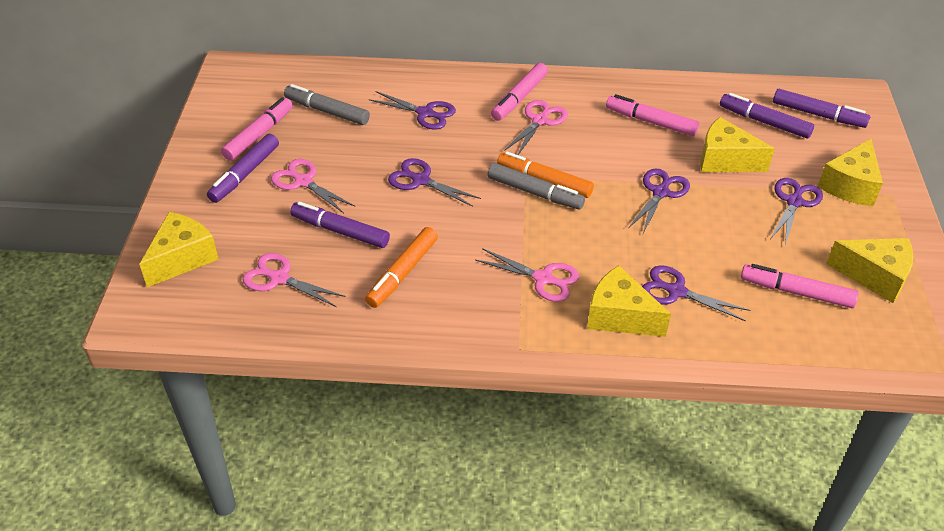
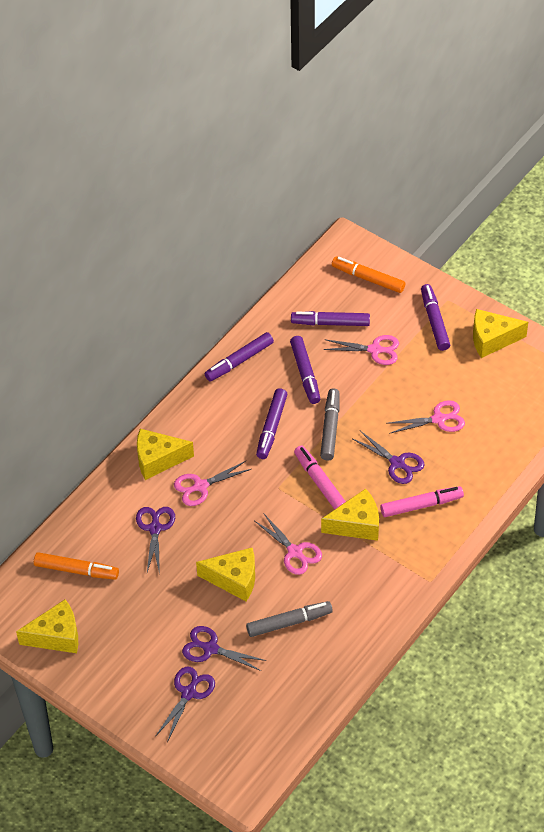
pink marker: [221,97,293,161] [491,63,548,121] [606,94,699,136] [741,264,859,308] = 4 -> [294,446,346,510] [380,486,464,517] = 2
purple marker: [207,134,279,203] [290,202,390,248] [720,93,814,138] [773,89,870,128] = 4 -> [205,332,274,381] [256,388,288,459] [290,336,320,404] [291,311,370,326] [421,284,450,351] = 5
purple scissors: [369,91,456,130] [388,158,481,207] [628,169,690,233] [642,265,750,321] [771,178,823,246] = 5 -> [136,507,175,575] [155,667,215,742] [182,626,266,671] [353,431,425,484] = 4

